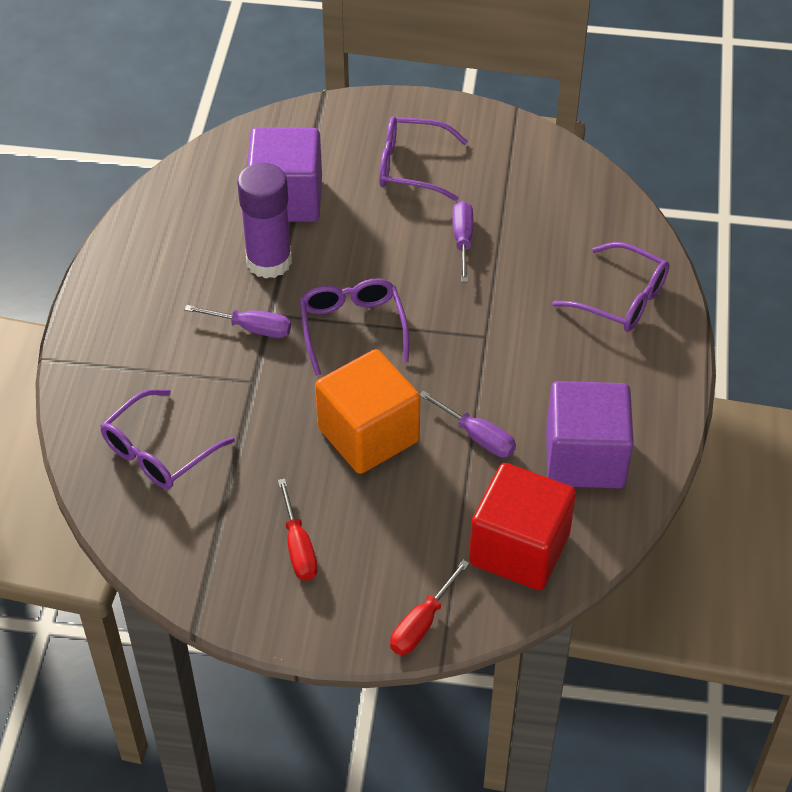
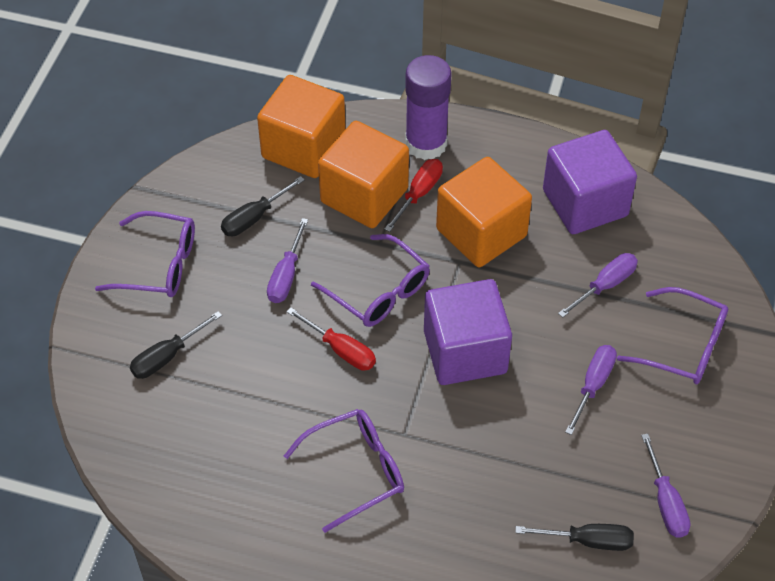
black screwdriver: none = 0 -> [130,311,222,379] [221,176,305,236] [515,524,634,551] = 3
orange cube: [315,349,420,474] = 1 -> [257,75,346,178] [318,121,409,228] [436,157,532,267] = 3
purple screwdriver: [184,305,291,338] [419,391,516,457] [452,201,473,282] = 3 -> [267,218,308,303] [558,253,638,318] [565,345,617,435] [641,434,691,538] = 4
red cube: [469,463,576,590] = 1 -> none = 0

